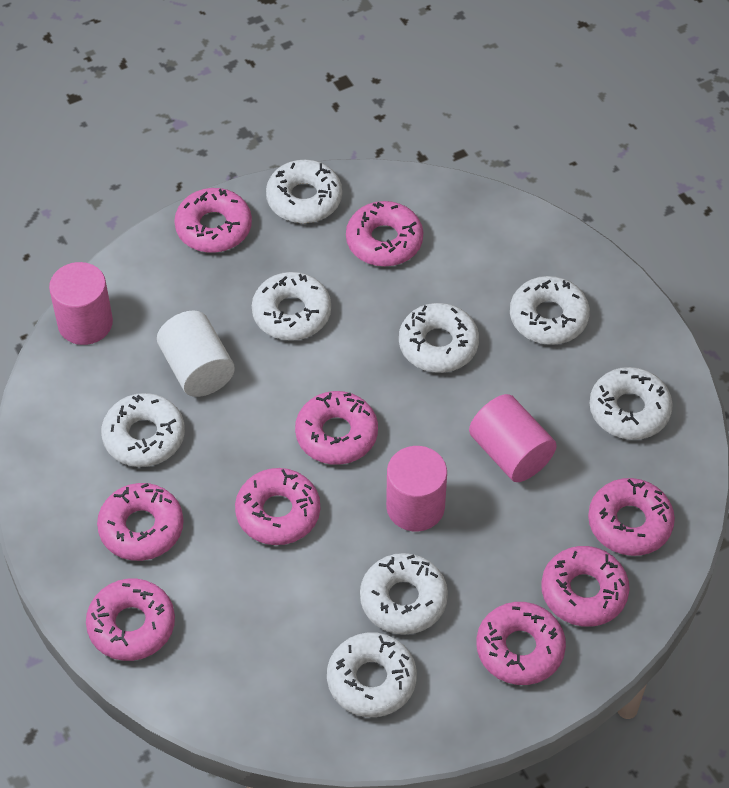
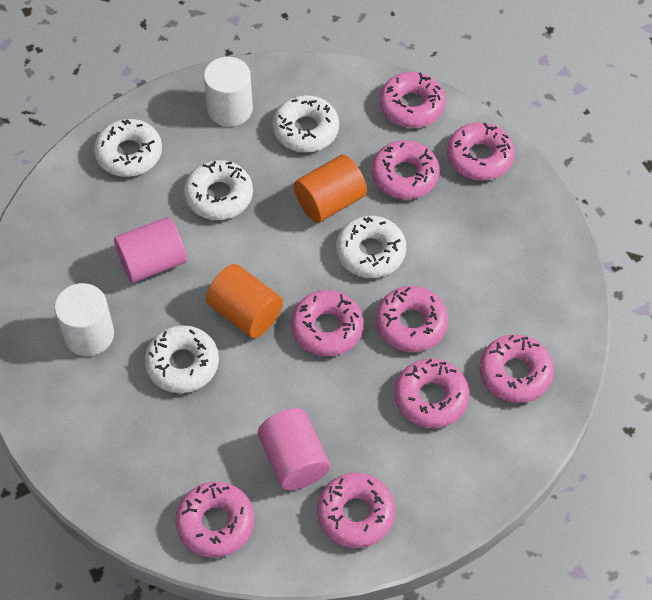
orange cylinder: none = 0 -> [206,264,283,338] [294,155,367,223] = 2
pink cylinder: [49,262,113,345] [386,446,447,532] [469,394,557,482] = 3 -> [114,217,187,283] [258,408,330,490] = 2
white cylinder: [157,310,235,397] = 1 -> [54,283,114,356] [204,57,253,127] = 2
white donut: [101,393,185,467] [252,272,331,340] [266,160,342,223] [327,632,417,717] [360,553,448,635] [399,303,479,373] [510,276,590,345] [589,367,673,440] = 8 -> [94,119,162,177] [145,325,219,393] [184,160,253,220] [272,95,339,152] [336,216,406,278] = 5

